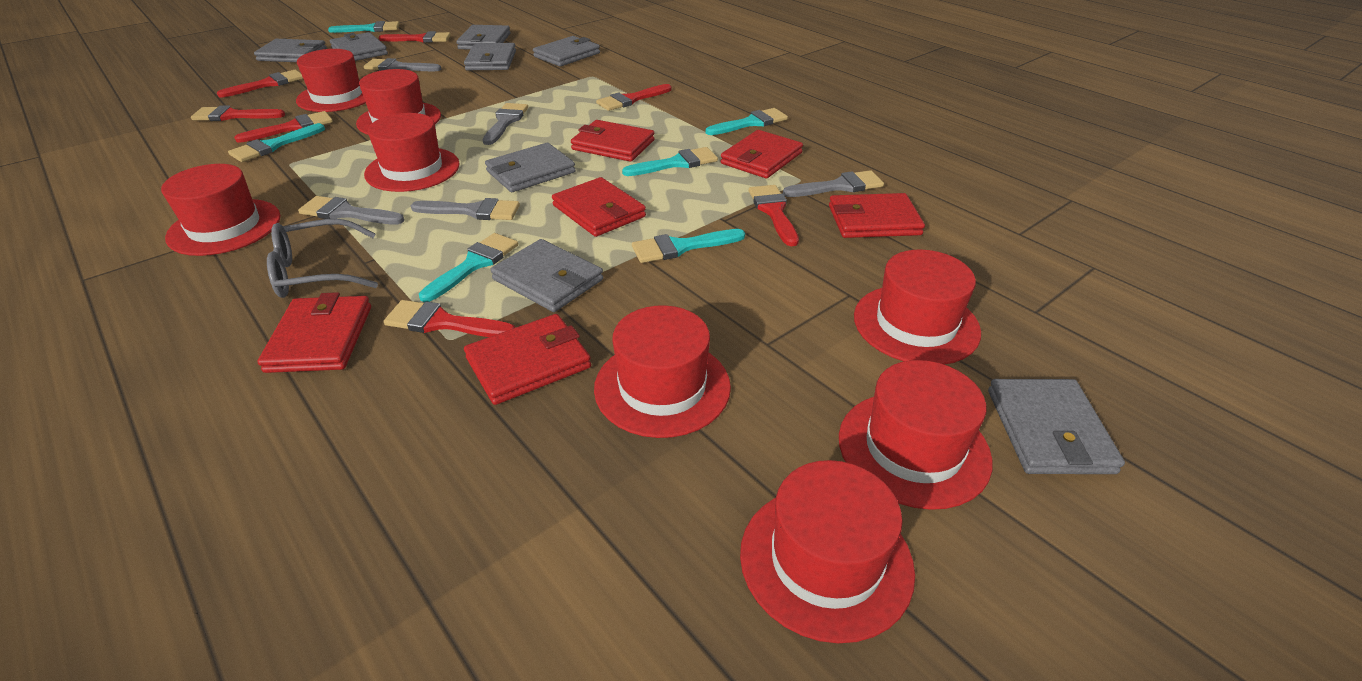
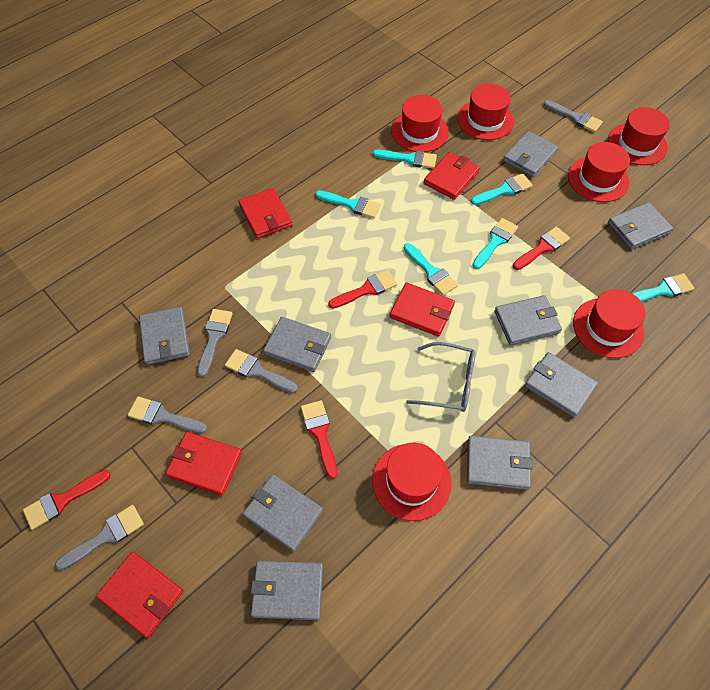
grey wallet: [254,39,327,62] [330,32,388,61] [456,25,511,50] [464,43,516,70] [485,143,576,192] [491,239,603,312] [533,36,600,67] [988,379,1125,474] = 8 -> [139,307,190,365] [243,474,323,552] [251,561,323,620] [263,317,331,372] [467,436,533,490] [494,295,562,345] [503,131,558,177] [525,352,598,418] [608,202,673,250] = 9
red brush: [191,106,285,121] [217,70,303,97] [234,111,333,143] [379,31,451,43] [384,300,515,337] [596,84,671,111] [749,185,799,246] = 7 -> [23,470,111,530] [301,400,337,479] [328,270,397,309] [513,227,570,270] = 4
red hat: [161,164,281,256] [296,49,366,112] [356,69,441,135] [364,113,460,192] [594,305,731,438] [740,460,915,643] [839,360,993,510] [854,250,981,365] = 8 -> [372,443,452,521] [391,95,449,152] [457,83,514,140] [568,142,630,202] [573,289,645,358] [608,107,670,165] = 6
red wallet: [257,292,371,373] [464,314,591,405] [552,177,646,237] [571,120,655,162] [721,130,803,178] [829,193,925,238] = 6 -> [96,552,183,638] [166,432,242,495] [239,188,292,238] [389,282,455,337] [423,152,480,200] = 5

